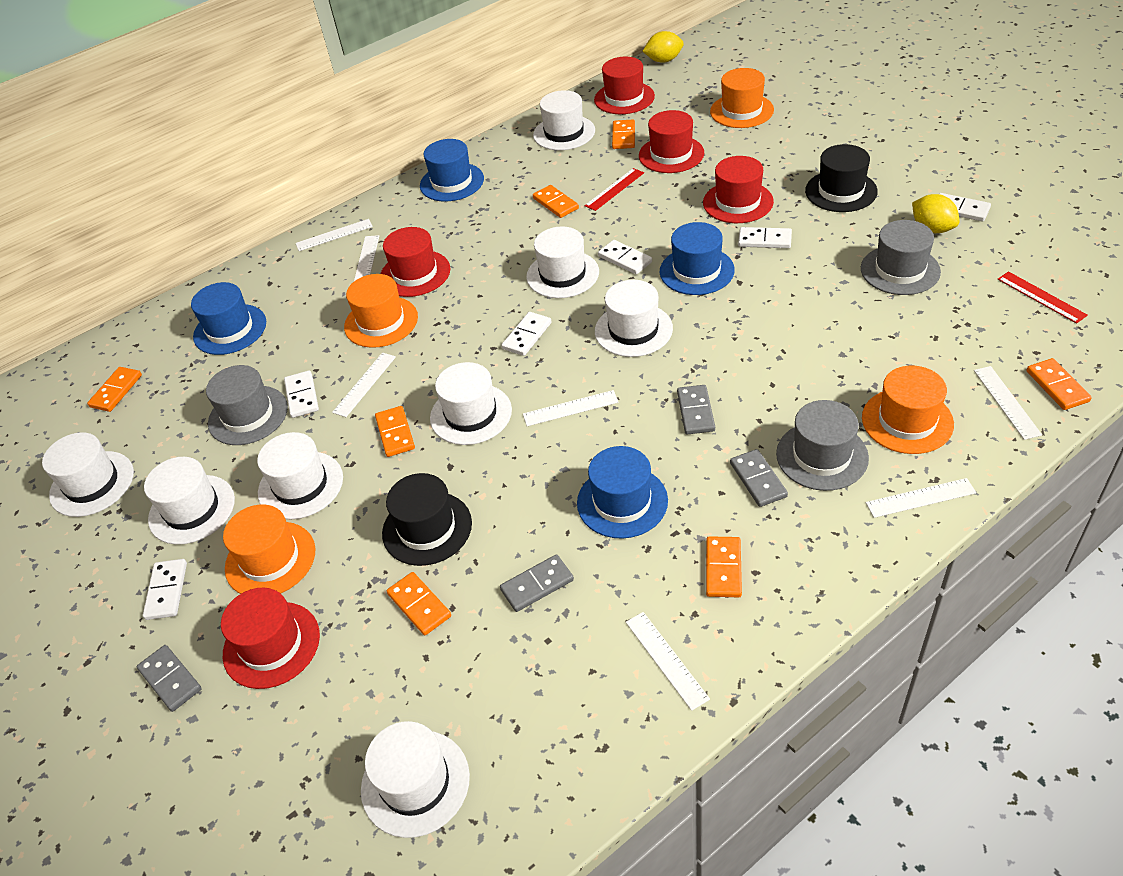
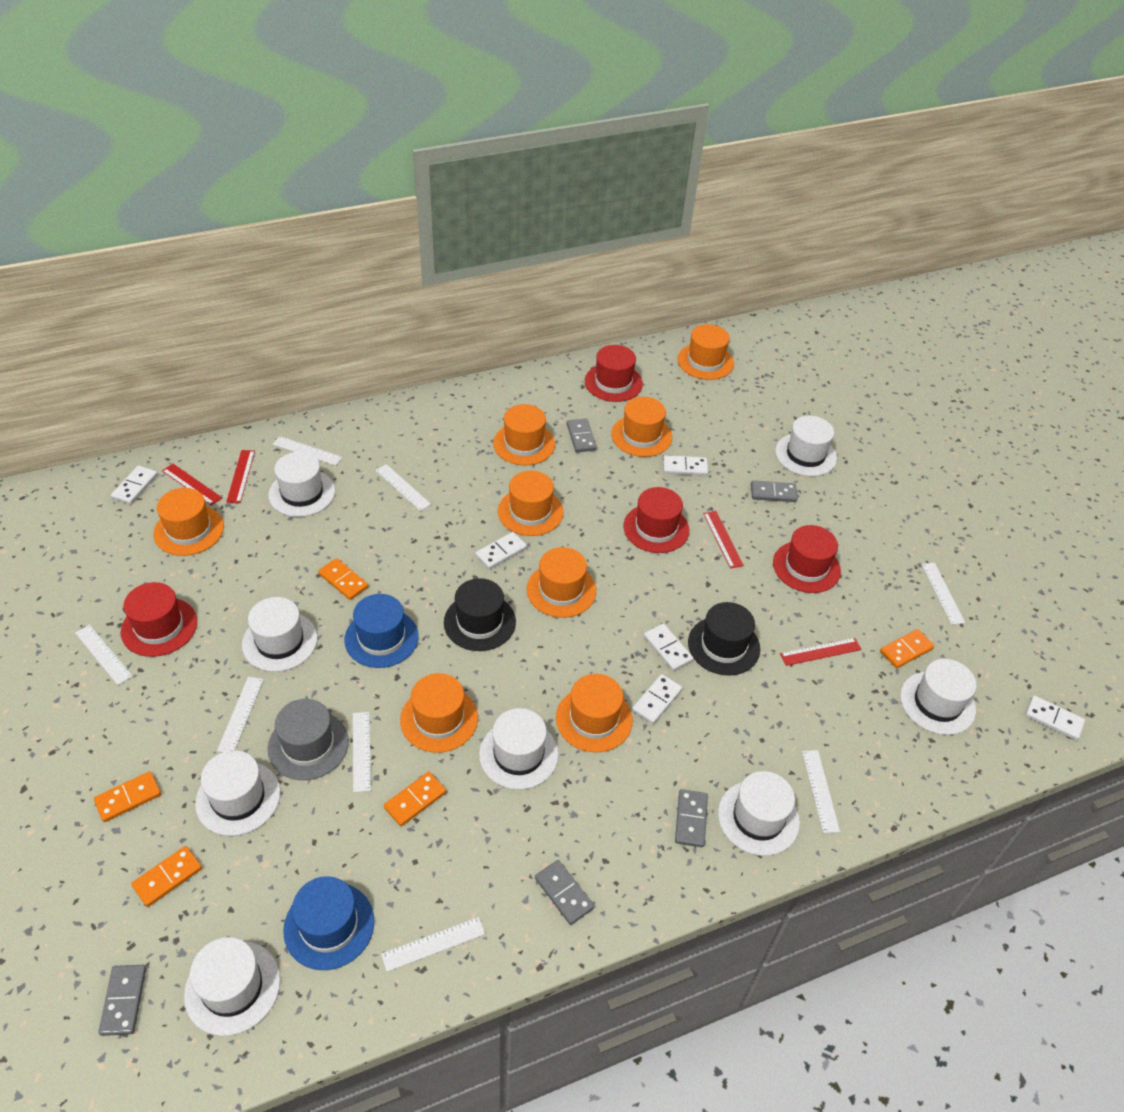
blue hat: [191,282,266,355] [420,139,484,201] [577,446,668,539] [660,222,735,295] = 4 -> [283,876,374,970] [345,594,419,668] = 2
grey domino: [137,645,202,712] [500,554,574,612] [677,385,715,434] [730,449,788,507] = 4 -> [98,965,146,1036] [535,860,594,925] [567,418,597,452] [675,789,708,847] [751,481,798,502] = 5
grey hat: [206,365,288,445] [776,400,869,491] [861,220,941,295] = 3 -> [268,699,349,780] = 1
orange domino: [87,367,142,412] [375,406,415,457] [387,572,451,635] [533,185,579,218] [612,119,635,149] [706,536,742,597] [1026,358,1092,410] = 7 -> [94,771,161,822] [131,846,202,907] [318,558,369,600] [384,772,446,826] [880,629,934,668] = 5
orange hat: [223,504,315,594] [344,274,418,348] [710,68,774,128] [862,366,954,454] = 4 -> [153,488,224,556] [400,673,478,753] [493,404,555,465] [498,471,564,536] [527,547,596,618] [556,674,633,753] [611,397,672,457] [677,324,734,380] = 8
red hat: [221,588,320,689] [381,227,450,297] [594,57,655,114] [639,110,704,173] [703,156,774,223] = 5 -> [121,582,197,657] [585,345,643,402] [623,487,689,553] [773,525,841,593] = 4
red ruler: [585,168,644,211] [998,271,1088,324] = 2 -> [162,464,222,506] [226,450,255,503] [703,511,744,569] [780,638,862,666] = 4
white ruler: [295,219,373,251] [332,352,396,417] [354,235,379,281] [523,390,619,426] [626,612,710,711] [866,478,976,518] [974,366,1042,440] = 7 -> [75,624,133,685] [217,677,264,752] [273,436,342,466] [353,712,371,793] [375,464,431,511] [381,917,485,972] [802,750,840,833] [921,563,965,625] = 8
yellow lemon: [642,31,684,63] [912,194,959,233] = 2 -> none = 0

